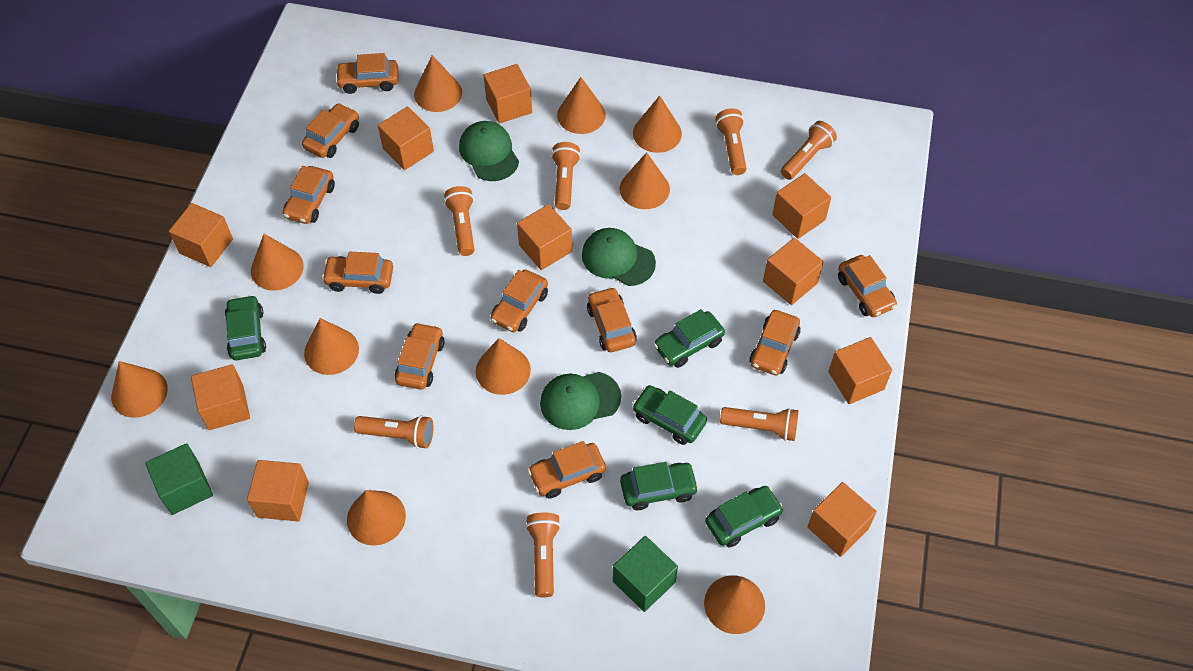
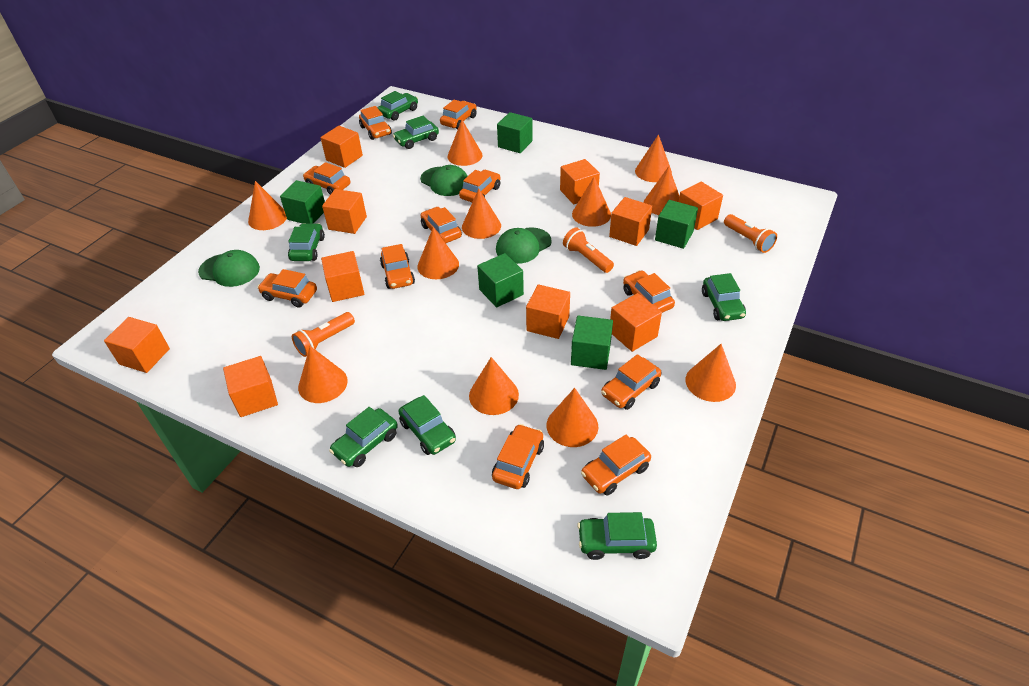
green car: [225,295,266,360] [620,462,699,510] [632,385,707,445] [654,309,725,368] [705,486,784,547] = 5 -> [288,223,325,261] [329,407,398,467] [378,91,418,121] [393,116,439,149] [398,395,456,455] [577,512,657,560] [702,273,746,321] = 7
green cube: [145,443,213,515] [613,536,678,612] = 2 -> [280,180,325,224] [477,253,524,307] [497,112,532,153] [571,316,613,370] [655,200,698,249] = 5
orange car: [283,166,335,224] [302,103,359,158] [322,251,393,294] [335,53,398,94] [395,322,445,390] [490,270,548,332] [528,441,606,499] [587,287,637,352] [749,310,801,375] [838,255,897,317] = 10 -> [257,269,317,308] [303,162,350,195] [359,106,392,140] [380,244,415,289] [421,207,462,243] [440,100,477,129] [459,170,500,202] [492,424,544,489] [581,435,651,496] [601,354,662,410] [623,270,675,313] = 11
orange cone: [111,361,168,418] [251,234,304,291] [304,318,359,375] [347,490,406,546] [414,55,462,112] [476,338,531,395] [557,77,606,134] [620,152,670,209] [633,95,682,153] [704,576,765,634] = 10 -> [248,181,287,230] [298,346,348,403] [417,227,459,279] [448,120,482,166] [462,189,501,239] [469,357,519,415] [547,388,598,447] [572,177,611,227] [635,134,672,182] [644,166,679,215] [685,344,736,402] = 11
orange flashlight: [354,415,433,449] [444,186,474,256] [526,513,561,597] [551,142,581,210] [715,109,747,175] [720,407,798,441] [781,121,837,180] = 7 -> [292,312,355,357] [563,228,614,273] [724,214,777,253] = 3

